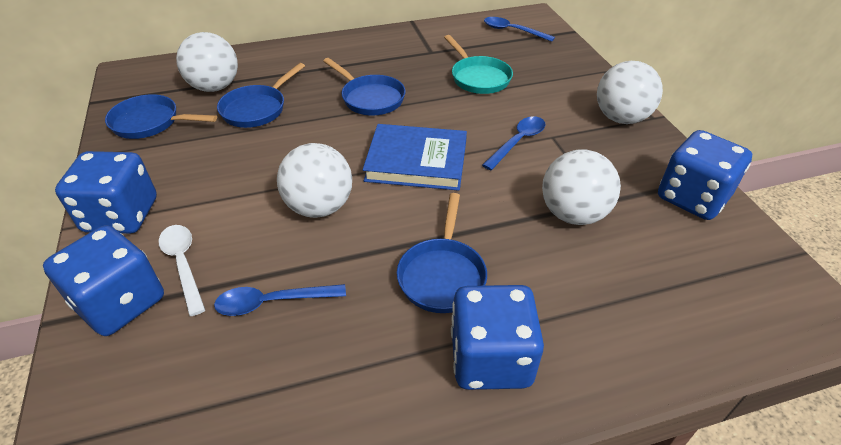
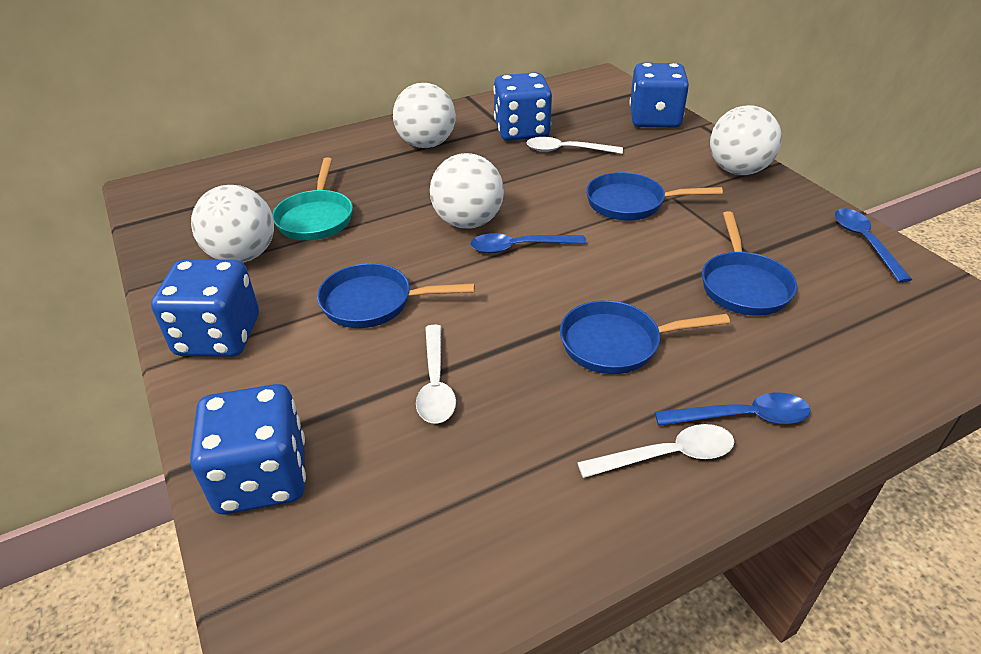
blue book: [363,124,467,191] = 1 -> none = 0
white spoon: [158,225,205,316] = 1 -> [416,325,456,424] [526,137,623,154] [577,424,735,478] = 3

